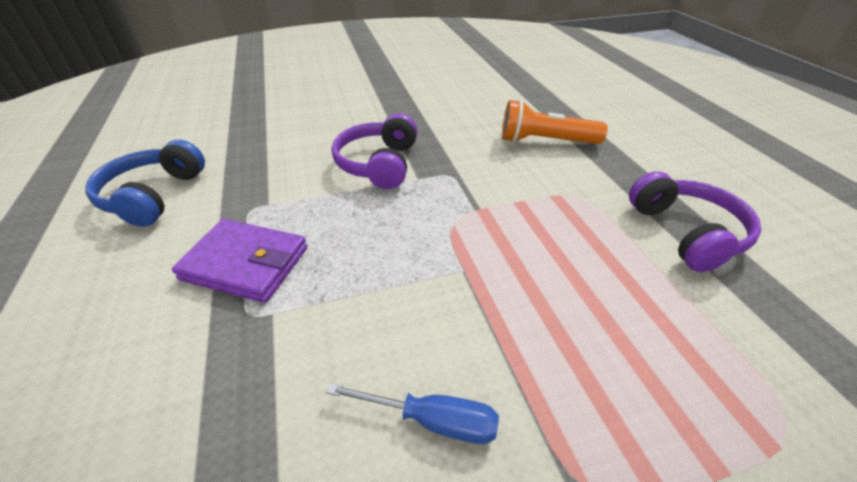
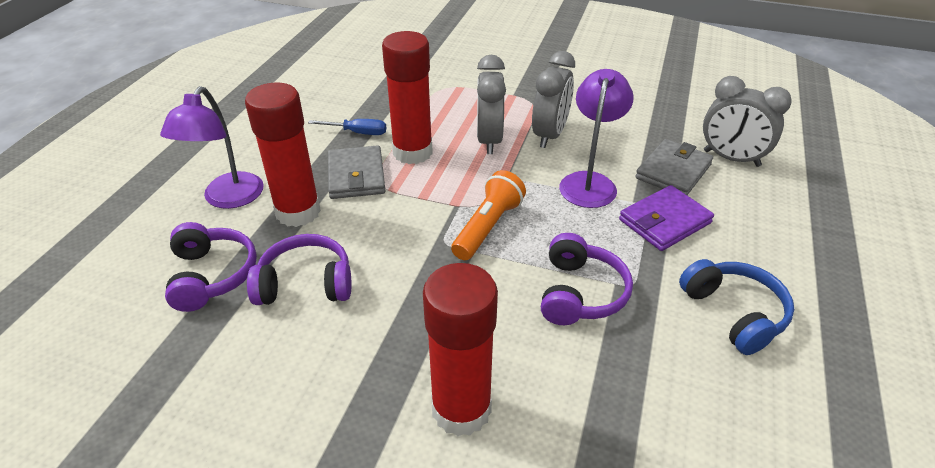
grey clock: none = 0 -> [477,55,506,154] [532,51,575,148] [703,76,792,167] = 3
grey wallet: none = 0 -> [328,145,386,199] [635,139,713,195] = 2
purple headphones: [332,113,417,189] [629,171,761,272] = 2 -> [165,222,257,312] [247,234,351,305] [541,233,633,325] = 3
purple lamp: none = 0 -> [160,86,264,209] [559,69,634,208] = 2
red glue stick: none = 0 -> [245,83,321,227] [382,31,433,164] [423,263,498,436] = 3

